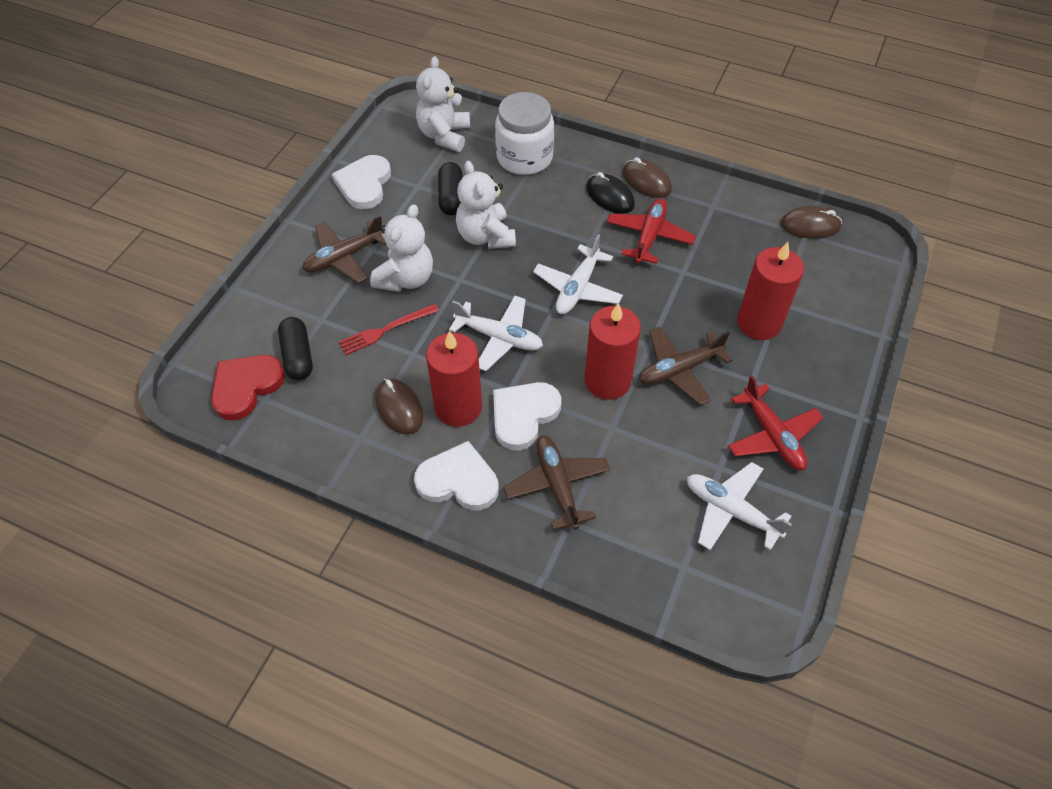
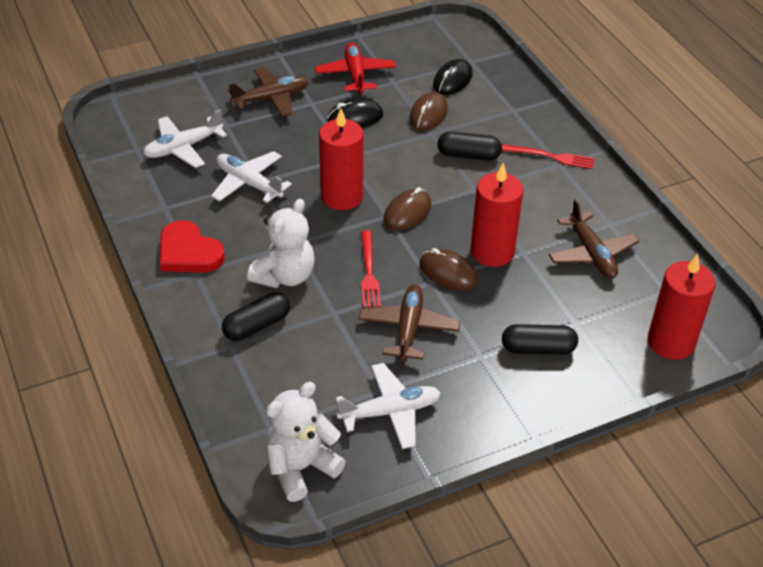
black capsule: [278,317,313,380] [438,162,463,215] = 2 -> [222,292,290,341] [437,132,502,161] [502,324,578,355] = 3
black mouse: [586,172,635,214] = 1 -> [328,98,383,127] [433,59,473,95] = 2
red fork: [339,304,439,355] = 1 -> [361,230,381,308] [502,144,595,169] = 2
red plane: [607,198,696,264] [728,375,824,470] = 2 -> [315,43,396,95] = 1
white heart: [332,155,391,209] [414,441,499,510] [493,382,561,451] = 3 -> none = 0
white jar: [495,92,554,175] = 1 -> none = 0
white teddy bear: [370,204,433,292] [416,56,470,152] [456,161,516,249] = 3 -> [247,199,315,288] [266,382,346,502] = 2

